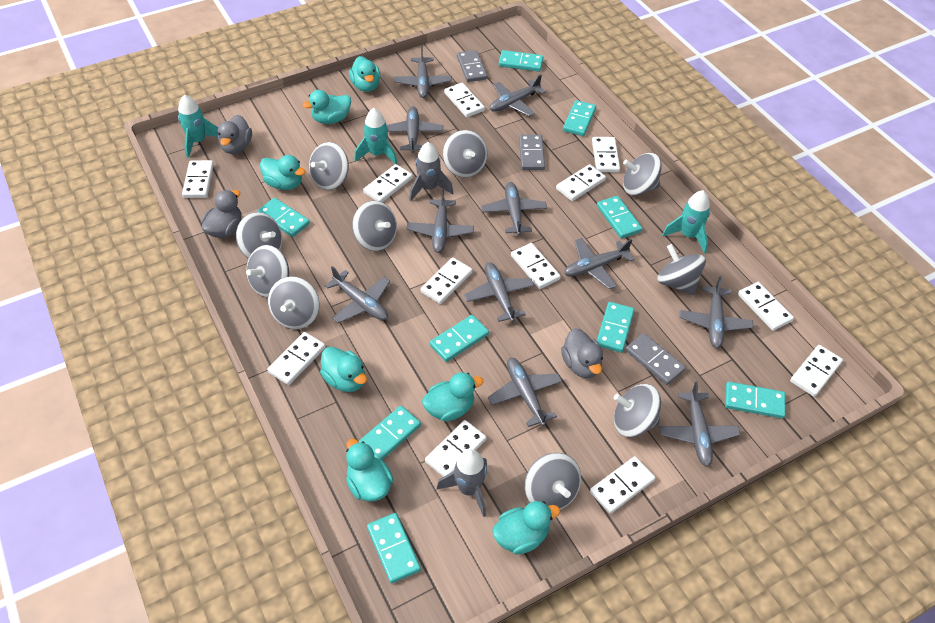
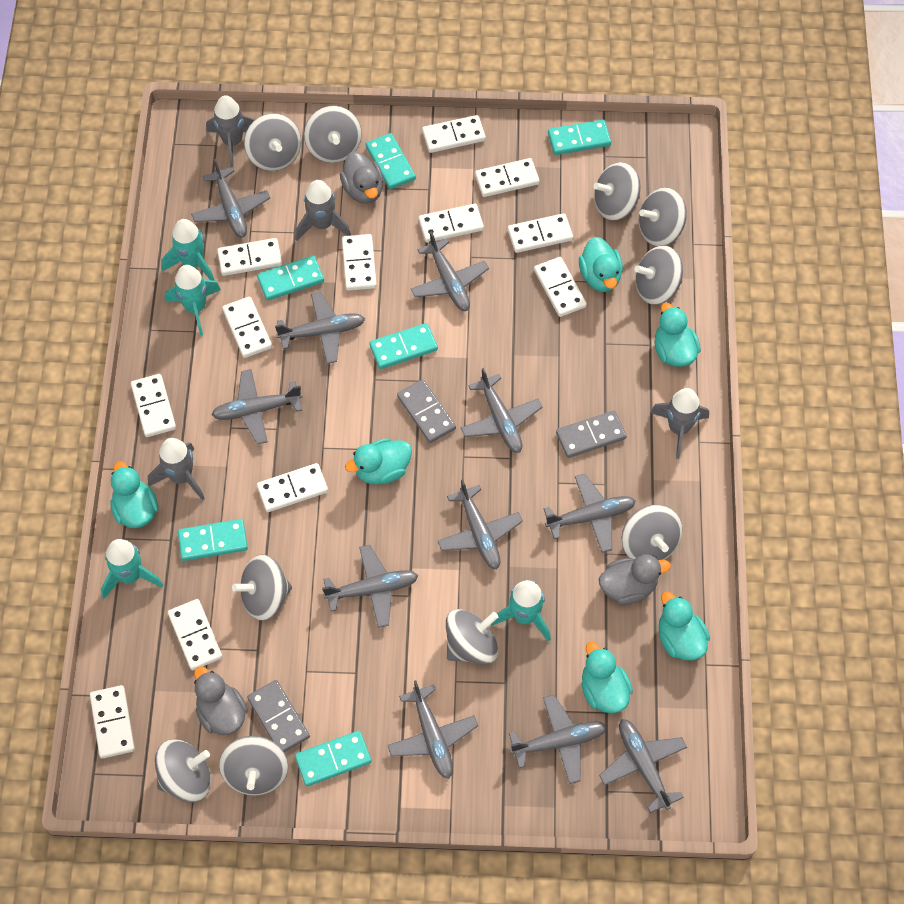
grey rocket: [409,142,453,201] [437,449,487,517] = 2 -> [148,438,205,501] [206,95,256,168] [295,180,351,241] [650,388,709,459] = 4
turquoise domino: [257,198,310,237] [359,406,421,460] [367,513,421,583] [430,315,489,362] [499,50,543,72] [563,100,596,136] [597,196,642,238] [597,302,634,353] [725,382,786,418] = 9 -> [178,519,248,561] [257,256,324,301] [295,731,371,787] [366,133,416,189] [369,323,438,369] [548,119,611,155] = 6
turquoise duck: [260,155,306,190] [303,90,351,124] [320,347,367,392] [346,439,393,502] [349,56,380,92] [422,372,483,422] [492,501,560,555] = 7 -> [110,461,158,528] [345,438,412,485] [579,237,623,292] [582,641,633,713] [654,303,701,367] [659,591,710,661] = 6
turquoise rocket: [178,94,218,158] [354,108,397,164] [662,190,710,254] = 3 -> [101,539,163,599] [161,219,215,281] [165,265,221,336] [491,580,551,642] = 4

